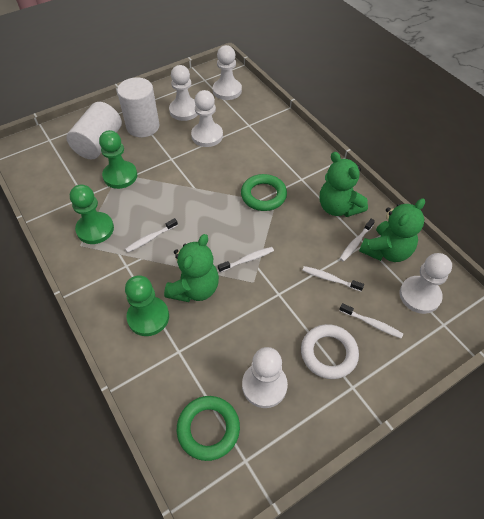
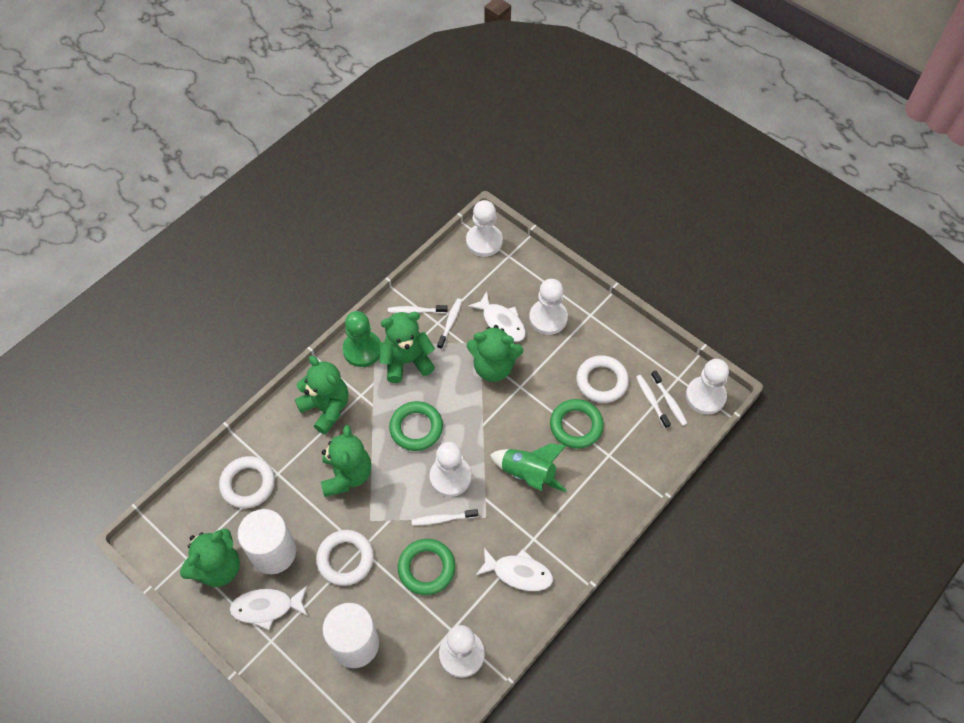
green pawn: [70,185,114,244] [99,130,137,189] [125,275,169,336] = 3 -> [343,311,381,367] = 1
green ring: [177,396,240,461] [241,174,287,211] = 2 -> [389,401,443,451] [398,539,455,595] [550,399,604,449] = 3
green rocket: none = 0 -> [490,443,567,492] = 1
green teddy bear: [164,234,219,302] [320,152,368,217] [359,198,425,262] = 3 -> [180,528,240,587] [295,356,348,435] [321,425,371,497] [379,312,435,383] [467,325,523,382] = 5
white fish: none = 0 -> [229,586,308,630] [468,291,526,342] [476,548,553,591] = 3
white ring: [301,324,359,379] = 1 -> [219,456,275,508] [316,530,374,586] [576,355,629,403] = 3

